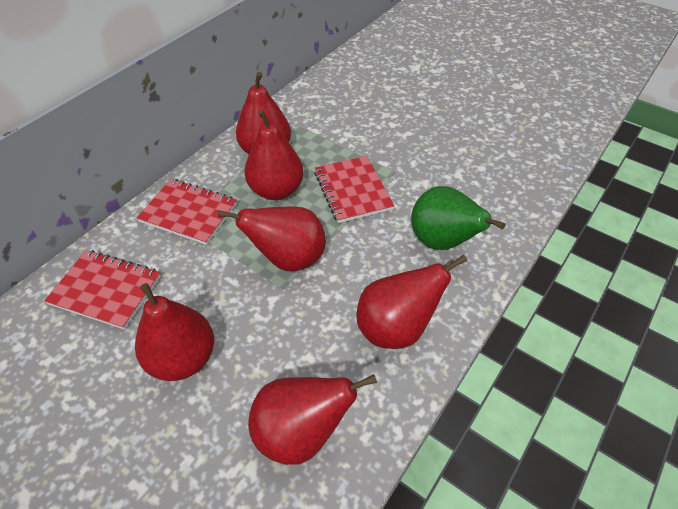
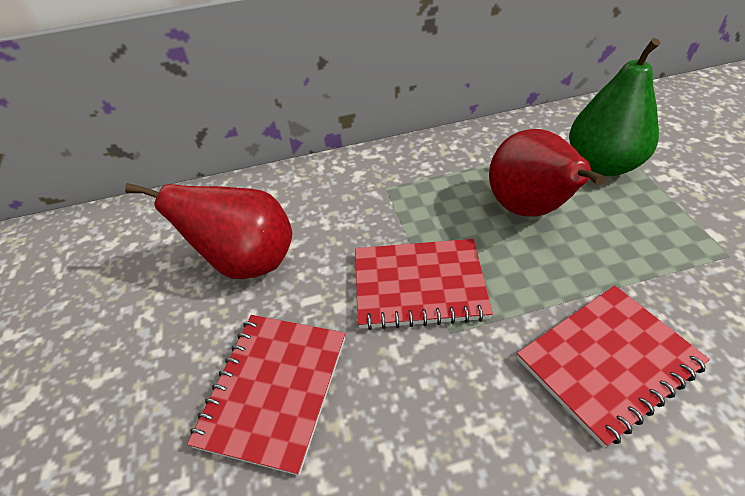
red pear: [135,283,214,381] [218,206,326,271] [236,72,291,154] [244,110,304,200] [248,374,377,465] [357,255,467,349] = 6 -> [125,183,292,279] [489,129,605,217] = 2

